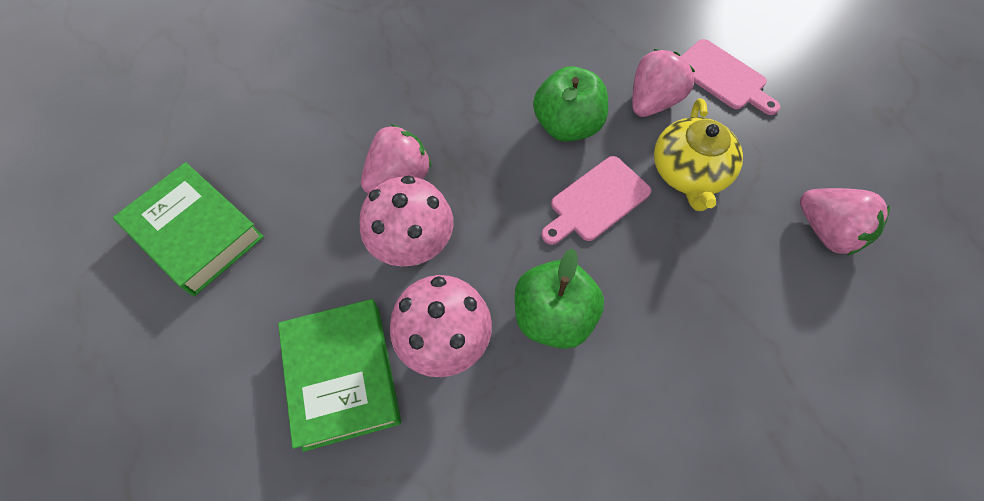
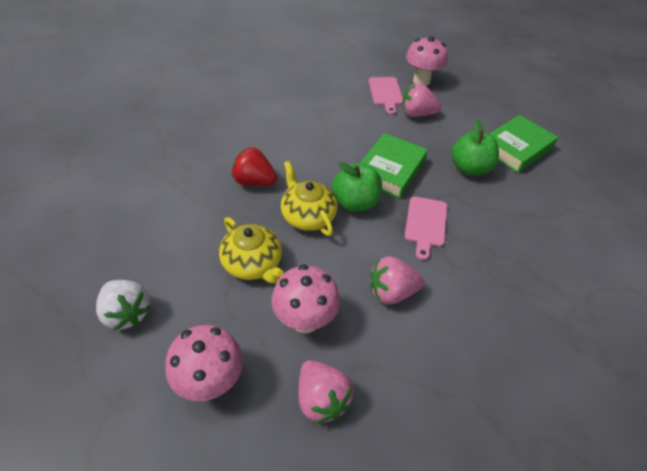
pink mushroom: [360,175,453,266] [390,275,492,377] = 2 -> [165,325,243,401] [272,265,340,333] [406,37,448,86] = 3
red strawberry: none = 0 -> [231,147,277,186] = 1
white strawberry: none = 0 -> [96,280,151,330] = 1
yellow teapot: [654,98,743,211] = 1 -> [219,217,284,284] [281,161,338,236] = 2

